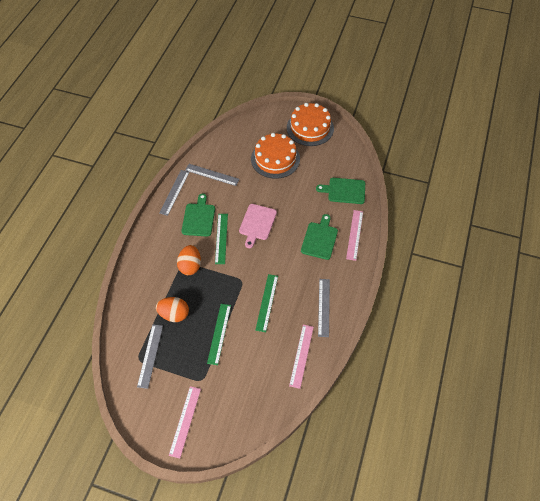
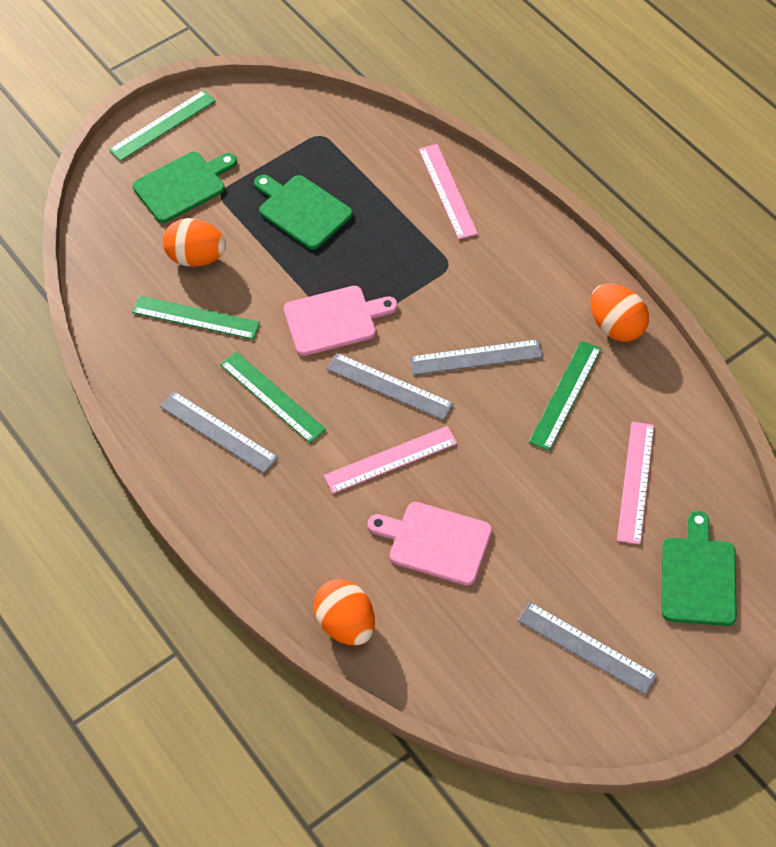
green ruler: [207,304,231,365] [215,214,228,264] [255,274,278,332] = 3 -> [109,90,215,161] [132,296,260,339] [220,352,326,443] [529,341,601,451] = 4
orange cake: [251,133,300,179] [287,103,334,146] = 2 -> none = 0
orange egg: [156,297,189,322] [177,245,201,275] = 2 -> [163,218,226,267] [313,579,375,645] [591,284,649,342] = 3
pink cutting board: [239,204,277,248] = 1 -> [284,286,398,356] [367,502,492,586] = 2

